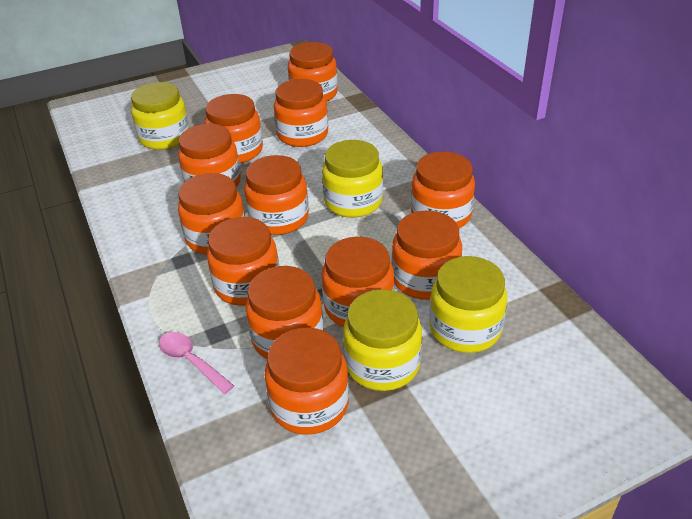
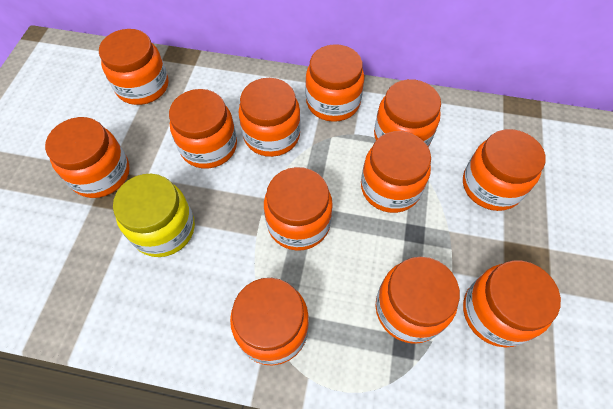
pink spoon: [159,332,234,394] = 1 -> none = 0
yellow jar: [131,82,190,150] [322,140,383,217] [343,289,422,391] [429,256,507,353] = 4 -> [113,174,195,257] = 1

